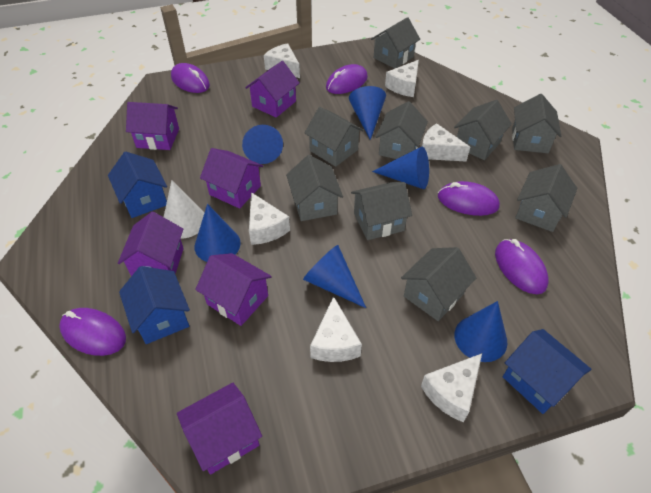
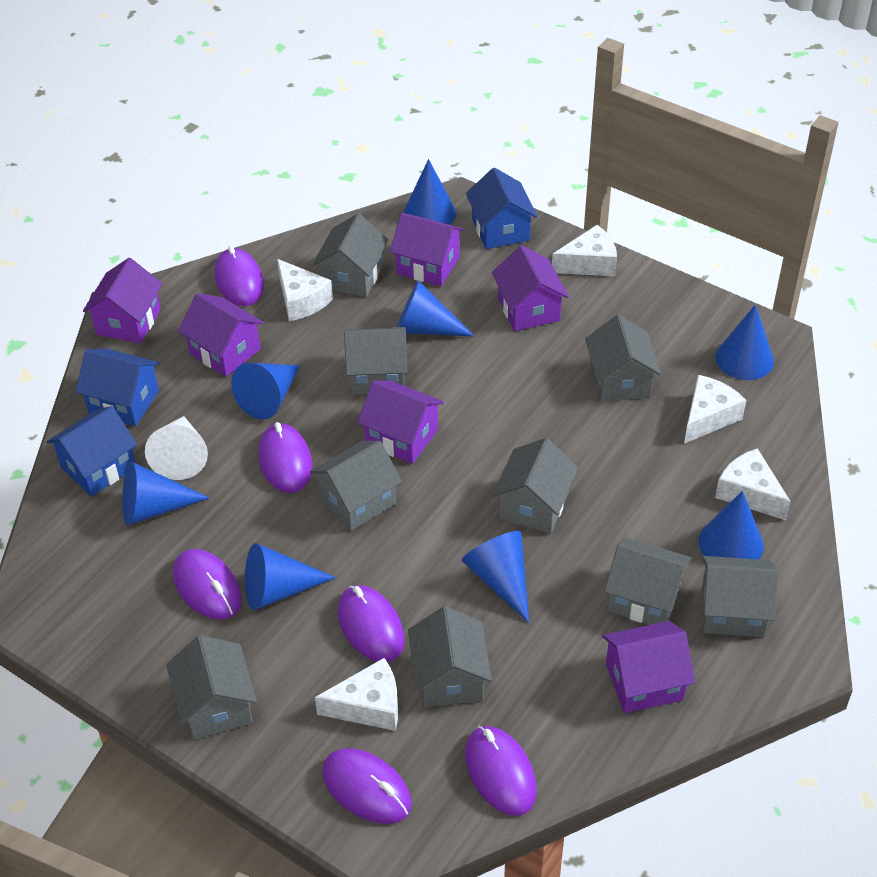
blue cone: [195,204,241,262] [242,125,283,164] [303,245,366,308] [349,86,386,140] [372,147,429,189] [454,301,507,362] = 6 -> [122,462,210,525] [231,363,300,419] [245,543,336,610] [397,280,474,336] [404,159,456,225] [462,531,529,623] [699,491,764,559] [715,304,774,380] = 8
purple mouse: [59,308,126,356] [171,63,210,93] [326,64,368,94] [438,181,500,216] [495,239,548,294] = 5 -> [173,549,242,620] [215,246,264,306] [258,422,312,493] [322,749,412,824] [338,585,405,662] [465,726,537,816] = 6
white cheese: [249,192,290,245] [264,43,300,78] [310,296,362,362] [385,60,419,97] [421,353,482,423] [422,123,470,161] = 6 -> [277,259,333,321] [315,658,398,731] [552,225,617,276] [684,375,746,444] [715,448,791,520] = 5

